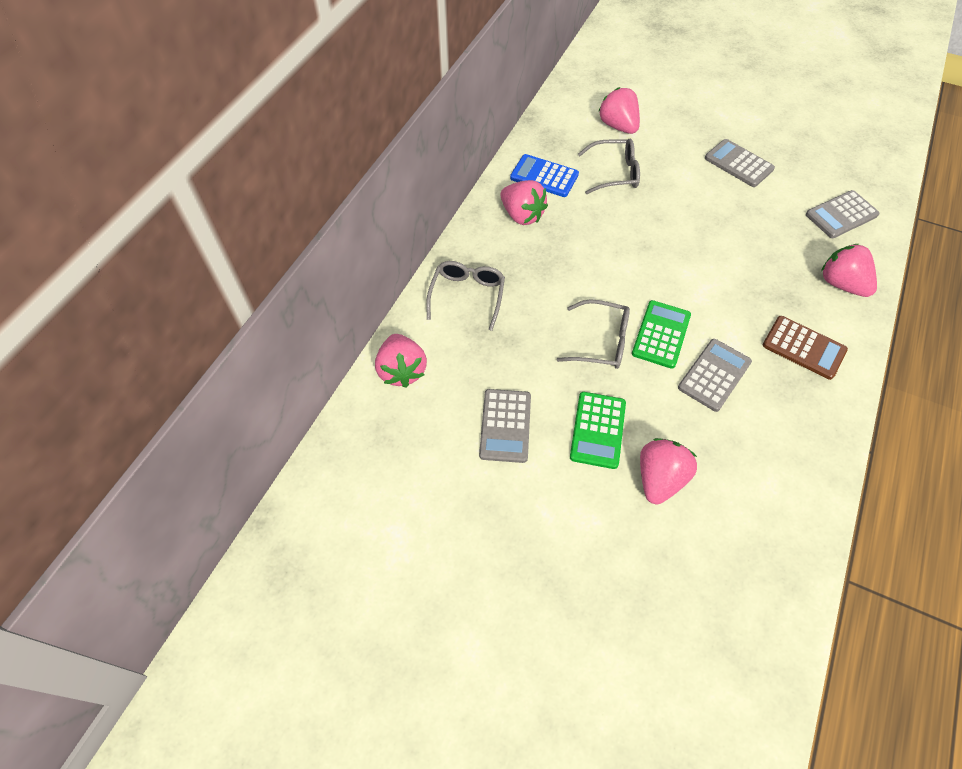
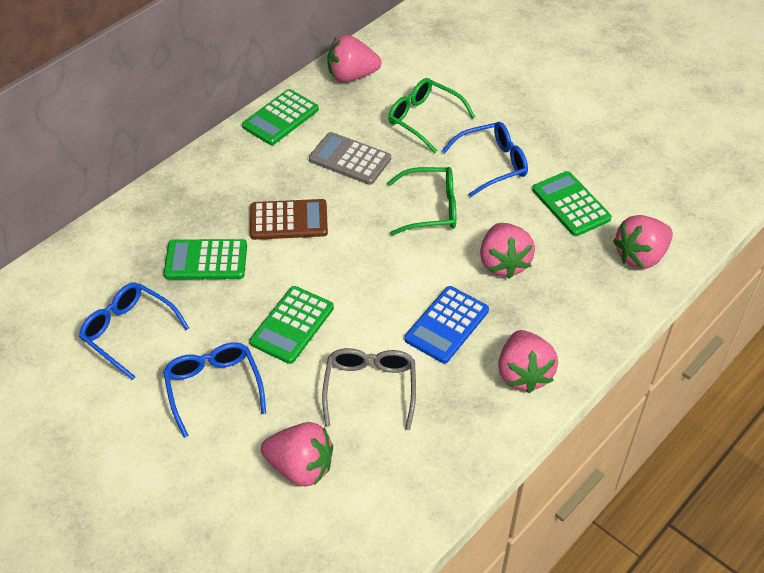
blue glasses: none = 0 -> [79,282,189,380] [163,343,266,438] [442,122,528,197] = 3
green calculator: [570,392,626,469] [632,300,691,369] = 2 -> [164,239,247,279] [242,89,319,145] [250,286,334,364] [532,171,612,236] = 4
green glasses: none = 0 -> [387,167,456,236] [388,78,475,153] = 2
grey calculator: [479,389,531,463] [678,339,752,412] [705,139,775,187] [806,190,880,238] = 4 -> [309,132,391,185] = 1
grey glasses: [426,261,505,331] [556,299,630,369] [578,139,640,194] = 3 -> [322,348,416,430] = 1

